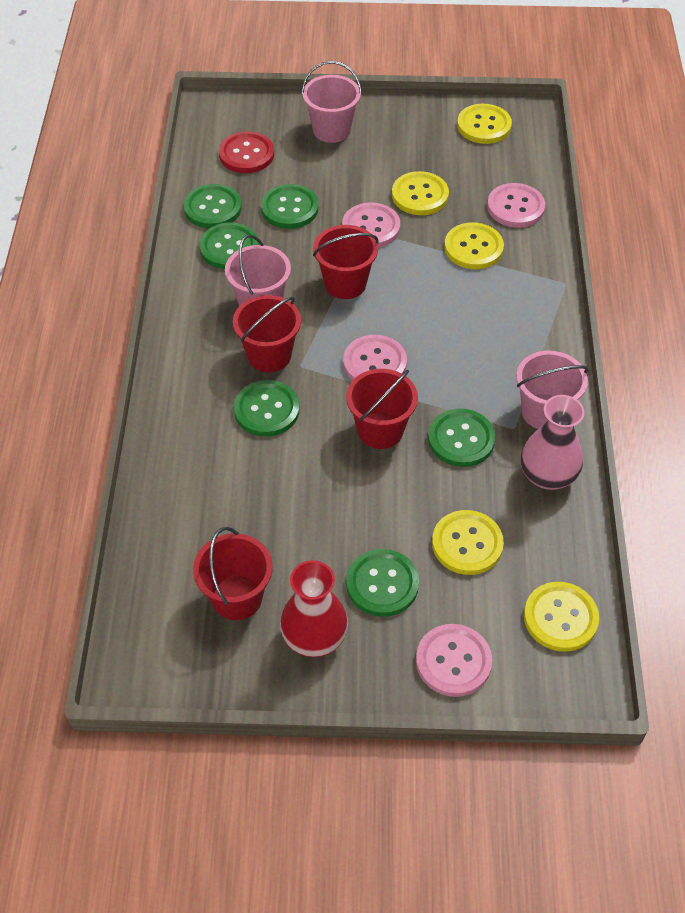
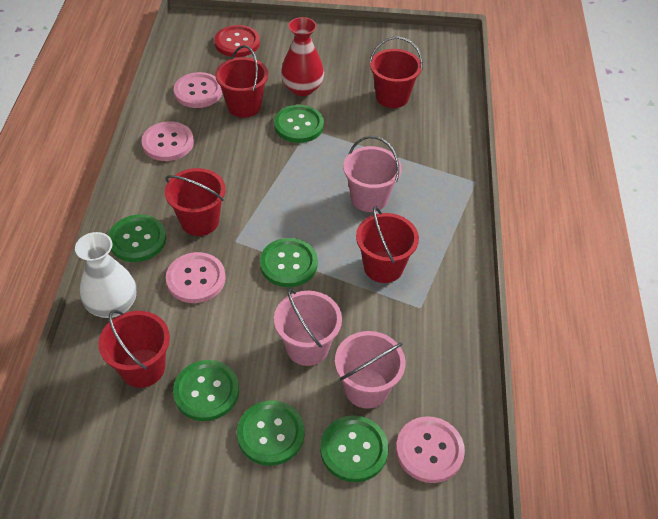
pink vase: [521,395,585,490] = 1 -> none = 0
red bucket: [193,527,273,620] [233,295,301,373] [313,225,379,299] [346,369,418,449] = 4 -> [98,310,170,388] [165,168,226,236] [215,45,268,118] [356,206,419,283] [369,37,423,108] = 5
white vase: none = 0 -> [75,232,136,318] = 1
yellow button: [392,171,449,215] [432,510,504,575] [444,223,504,269] [457,104,512,144] [524,582,599,652] = 5 -> none = 0

